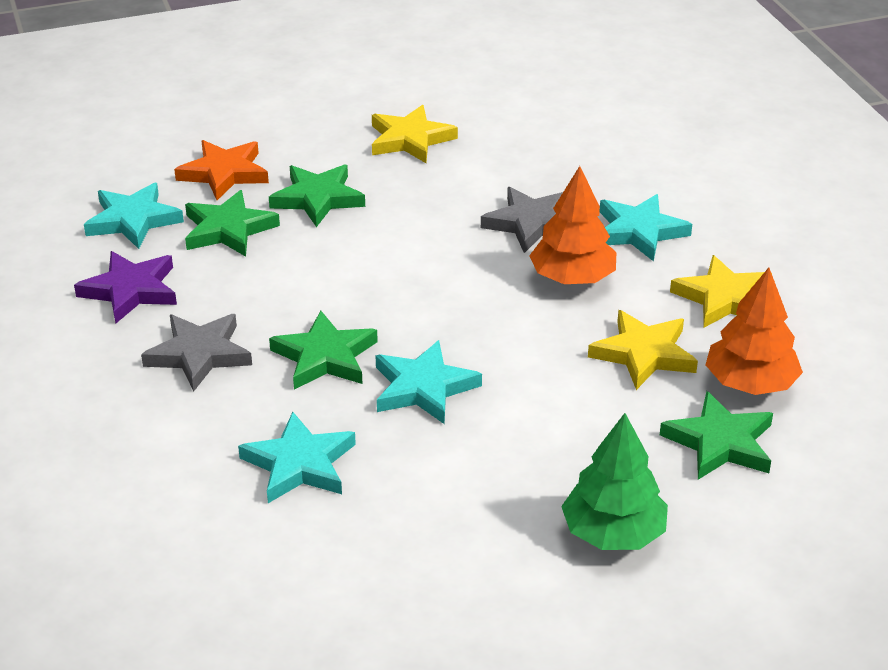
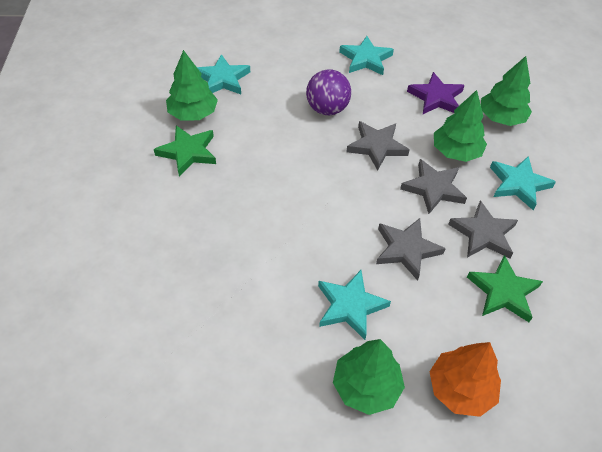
green star: [185,190,280,257] [269,164,365,227] [269,311,378,389] [660,391,773,480] = 4 -> [154,125,216,177] [467,255,543,322] = 2
green tree: [561,413,668,550] = 1 -> [166,50,218,120] [333,339,405,415] [434,90,487,162] [481,56,532,126] = 4
grey star: [141,314,252,392] [481,187,563,253] = 2 -> [346,121,409,171] [376,218,446,281] [400,159,467,214] [448,200,518,258] = 4
orange star: [174,140,269,200] = 1 -> none = 0
orange tree: [529,166,616,284] [706,267,803,395] = 2 -> [429,342,501,417] = 1
purple ball: none = 0 -> [306,69,351,115] = 1
yellow star: [372,105,458,163] [588,310,698,390] [670,255,764,328] = 3 -> none = 0

